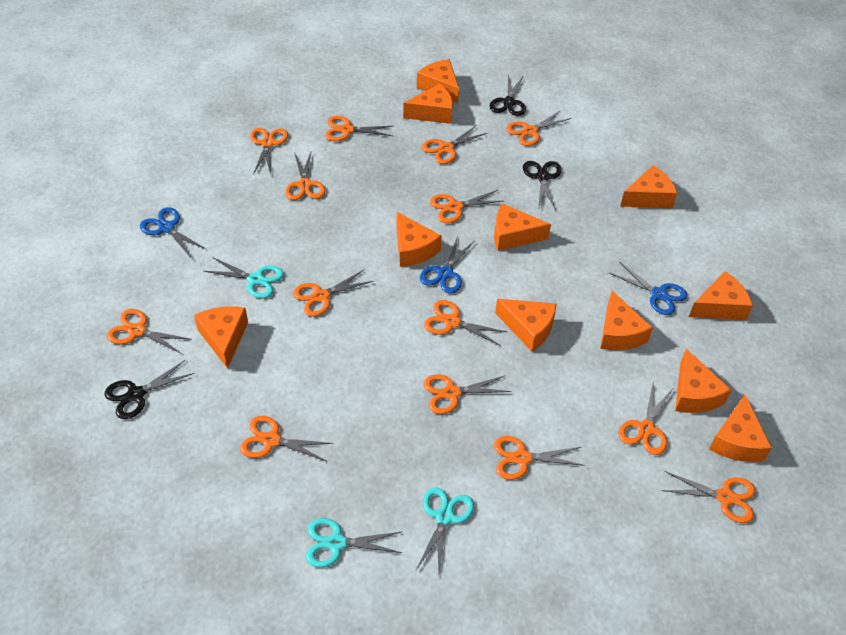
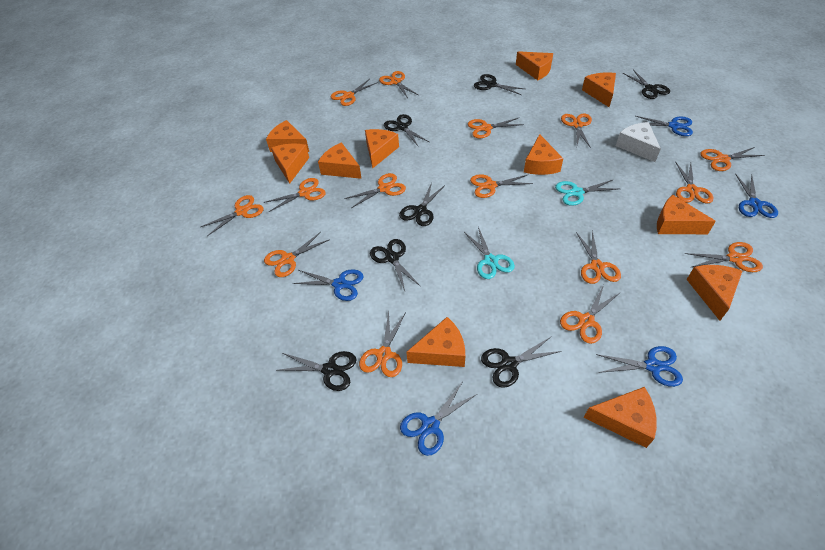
black scissors: [105,360,194,419] [490,75,526,116] [523,161,562,210] = 3 -> [279,351,356,391] [370,239,421,291] [384,114,429,146] [399,182,445,226] [474,74,524,95] [481,337,562,388] [623,70,670,99] = 7
blue scissors: [140,207,206,258] [420,236,474,293] [609,262,687,315] = 3 -> [292,269,364,301] [400,381,477,456] [596,346,683,387] [636,116,693,136] [735,174,778,218] = 5
orange scissors: [107,309,192,354] [240,416,333,461] [250,128,288,174] [285,152,325,200] [293,270,373,317] [325,116,392,141] [422,125,487,164] [423,374,511,414] [424,300,507,346] [430,190,503,223] [494,436,585,480] [506,110,571,146] [619,381,673,455] [662,471,755,523] = 14 -> [201,195,263,236] [263,178,326,212] [264,232,330,277] [331,79,378,106] [344,173,406,208] [359,311,406,377] [379,71,418,98] [468,118,524,138] [470,174,533,198] [560,285,620,344] [561,114,592,148] [576,230,621,284] [675,161,714,203] [685,242,763,272] [700,147,765,171] = 15
turquoise scissors: [204,257,284,299] [306,518,402,568] [416,487,474,573] = 3 -> [464,227,515,279] [555,179,617,206] = 2
white cheese: none = 0 -> [616,122,661,162] = 1

